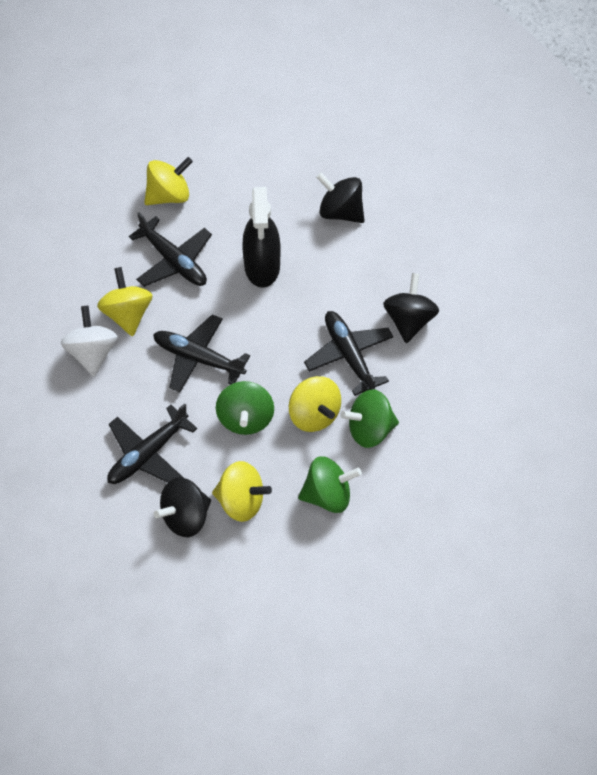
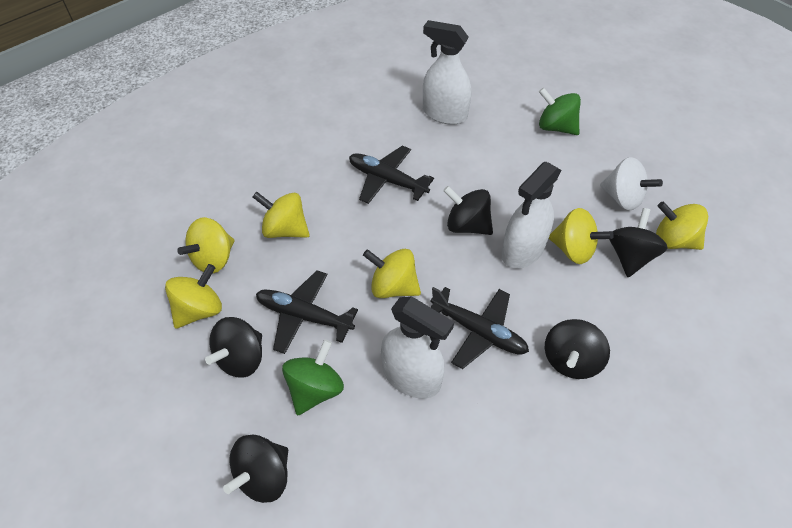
black plane: [107,403,197,484] [129,213,212,287] [153,314,250,392] [304,311,394,396] = 4 -> [256,270,358,354] [349,146,434,204] [430,287,529,369] = 3
black spinning top: [154,477,211,537] [316,173,365,223] [383,273,439,343] = 3 -> [205,317,262,377] [223,435,288,503] [443,186,493,235] [545,319,610,379] [609,208,668,277] = 5
black spray bottle: [242,187,281,288] = 1 -> none = 0
green spinning top: [216,381,274,435] [298,456,362,513] [340,389,399,448] = 3 -> [282,339,344,415] [539,87,581,135] = 2
white spray bottle: none = 0 -> [381,296,454,399] [423,20,471,125] [501,162,561,269] = 3
yellow spinning top: [97,267,153,337] [144,157,193,205] [212,461,272,522] [289,376,341,432] = 4 -> [165,264,222,329] [177,217,234,273] [253,192,310,238] [363,249,421,298] [549,208,614,264] [656,202,708,250] = 6

